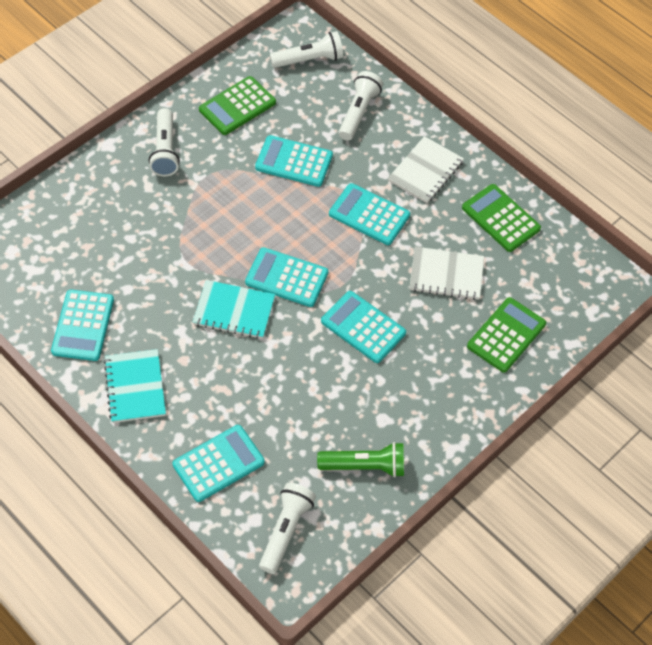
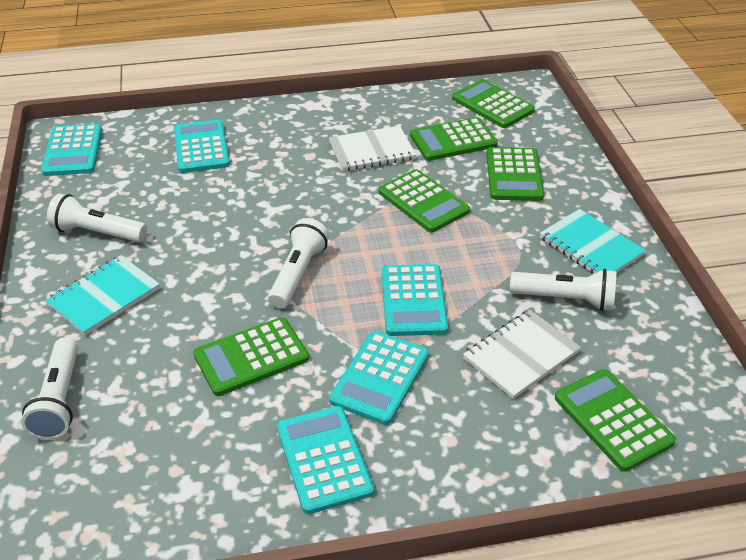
green calculator: [199,76,276,135] [462,184,541,252] [467,297,546,373] = 3 -> [193,317,309,396] [378,169,470,232] [410,117,498,161] [452,79,535,128] [486,147,544,201] [555,369,676,472] = 6
green flashlight: [317,442,404,478] = 1 -> none = 0
turquoise calculator: [51,289,114,361] [173,425,265,502] [245,247,328,307] [255,135,333,187] [321,291,406,363] [329,183,410,245] = 6 -> [41,124,102,176] [174,120,230,173] [277,406,374,514] [329,331,429,425] [382,264,448,336] = 5

